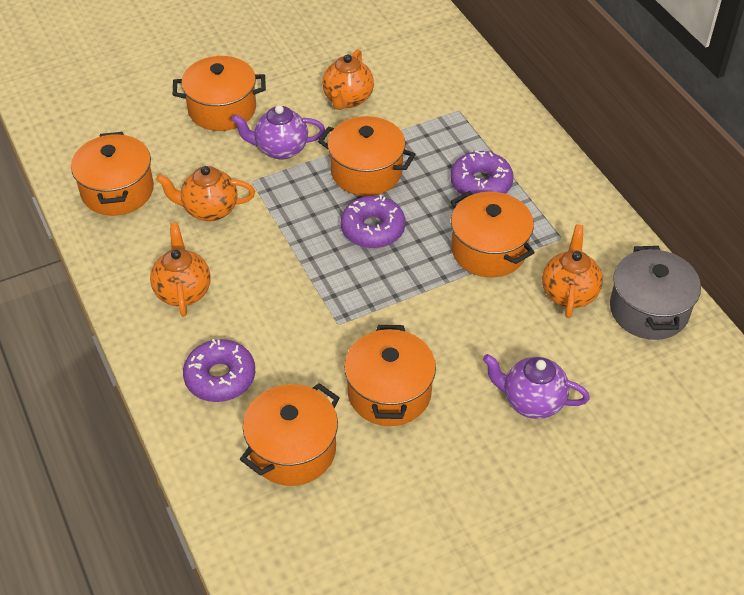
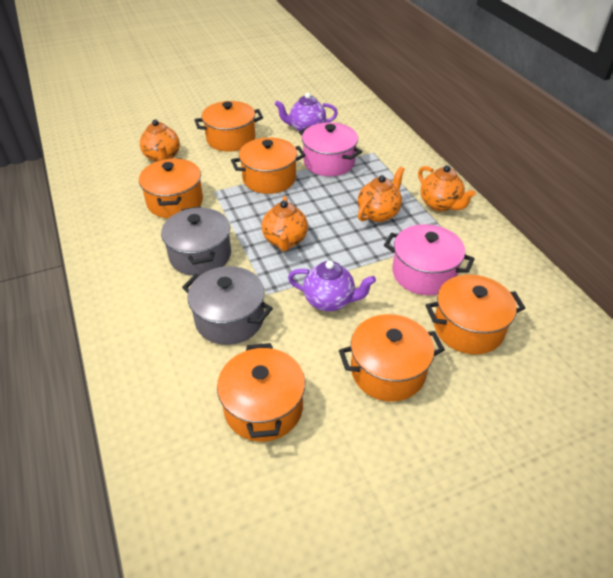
grey pot: [610,246,701,340] = 1 -> [161,206,231,276] [182,266,273,345] = 2
pink pot: none = 0 -> [299,122,362,176] [384,224,475,295] = 2
purple donut: [183,339,255,402] [341,195,405,248] [450,150,514,195] = 3 -> none = 0

